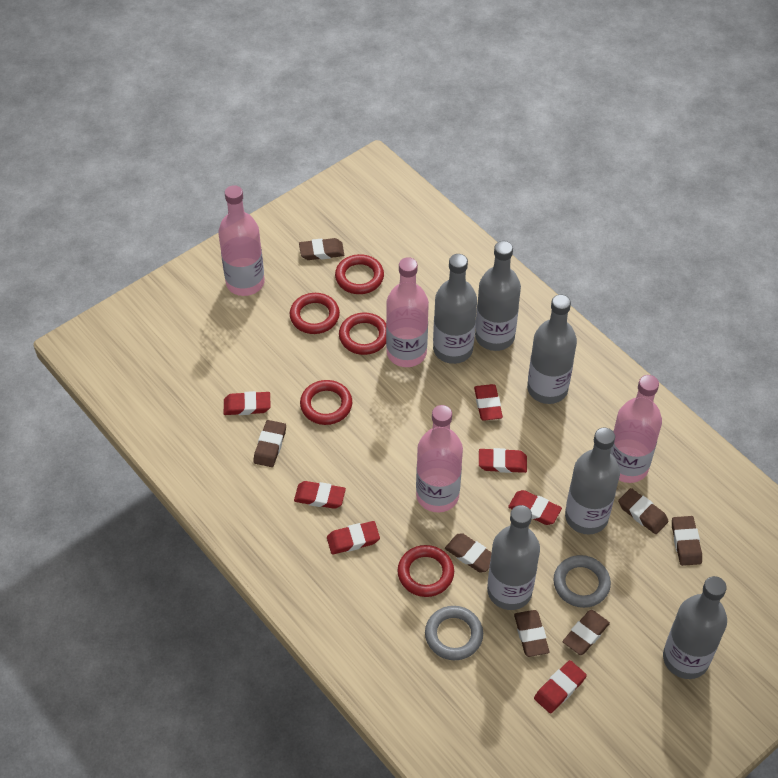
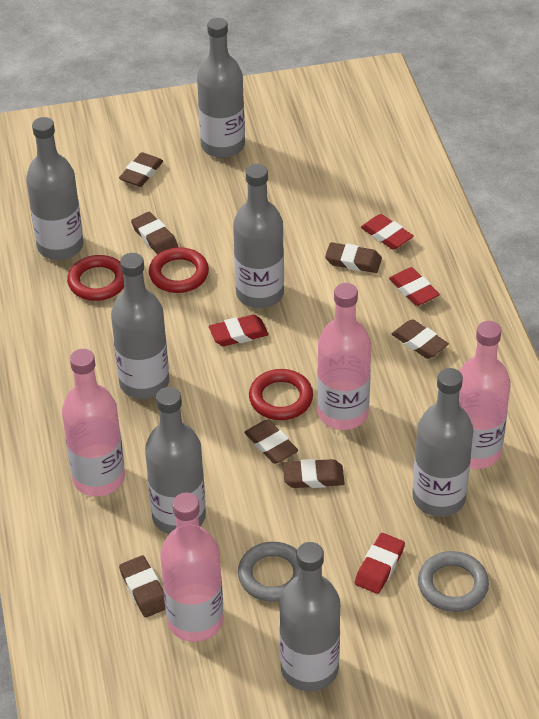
grey bottle: [433,254,477,364] [475,241,521,351] [487,505,540,610] [527,294,577,404] [565,427,620,534] [663,576,727,679] = 6 -> [26,117,83,260] [111,253,169,399] [145,387,206,534] [197,18,245,158] [233,164,284,308] [280,542,340,691] [412,368,473,517] = 7
red eraser: [224,391,270,415] [294,481,346,509] [327,521,380,555] [474,384,503,421] [479,448,527,473] [508,490,562,525] [534,660,587,713] = 7 -> [209,315,269,346] [355,533,405,594] [361,214,414,250] [389,267,440,306] = 4
red ring: [290,293,340,334] [300,380,352,425] [335,254,384,294] [339,313,386,355] [397,545,454,597] = 5 -> [67,255,124,301] [149,247,209,293] [249,369,313,420] = 3

